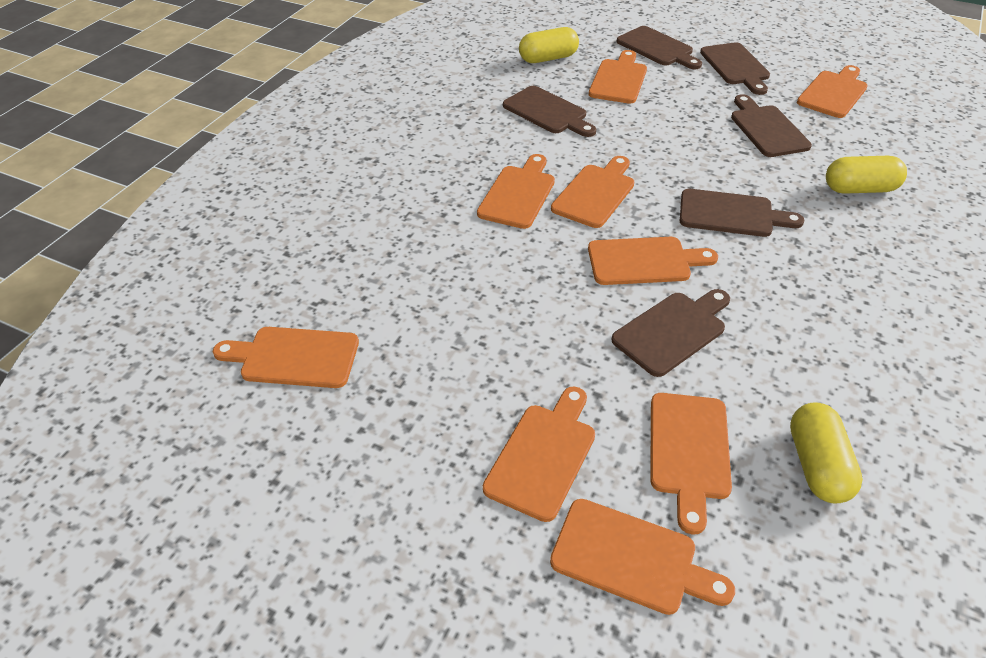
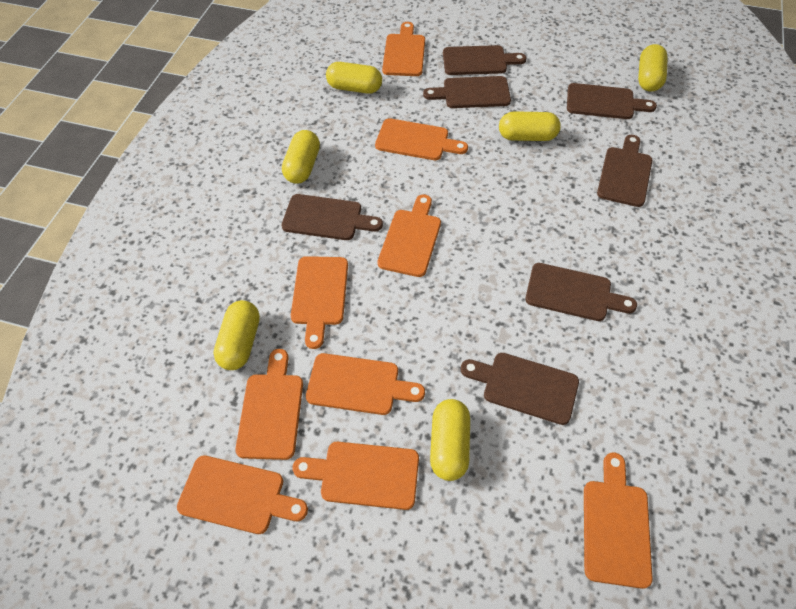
brown cutting board: [503,86,596,137] [612,289,730,377] [617,26,702,69] [680,189,804,237] [700,42,770,95] [731,94,812,157] = 6 -> [281,194,383,240] [423,76,511,108] [443,45,526,75] [461,353,579,425] [525,263,637,321] [567,83,657,119] [597,135,652,207] = 7
yellow capsule: [519,27,579,63] [790,402,863,504] [826,156,907,194] = 3 -> [214,300,260,370] [282,130,320,184] [326,62,382,94] [430,399,470,481] [499,111,561,141] [638,44,668,92] = 6

